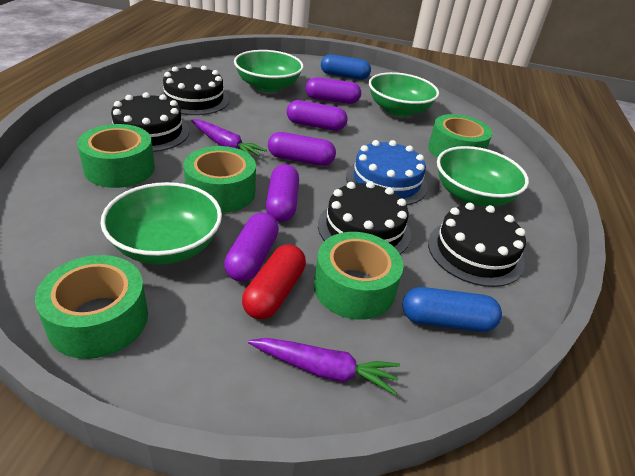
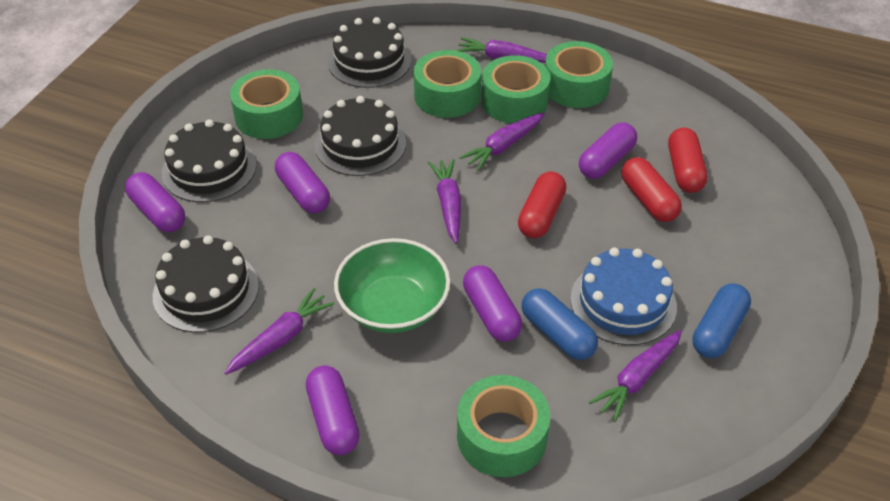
green bowl: [100,182,222,265] [234,50,304,92] [369,72,439,117] [437,146,529,207] = 4 -> [334,238,450,333] = 1
purple carrot: [191,120,267,155] [248,338,400,395] = 2 -> [225,288,335,375] [428,159,461,244] [456,37,547,63] [459,112,545,171] [589,330,682,422] = 5
red capsule: [242,244,306,319] = 1 -> [518,171,566,238] [622,157,682,222] [668,128,708,193] = 3

